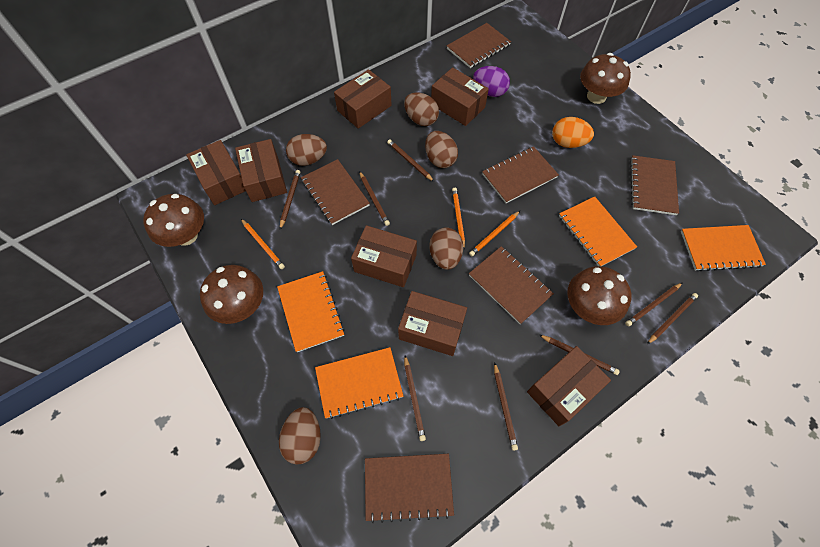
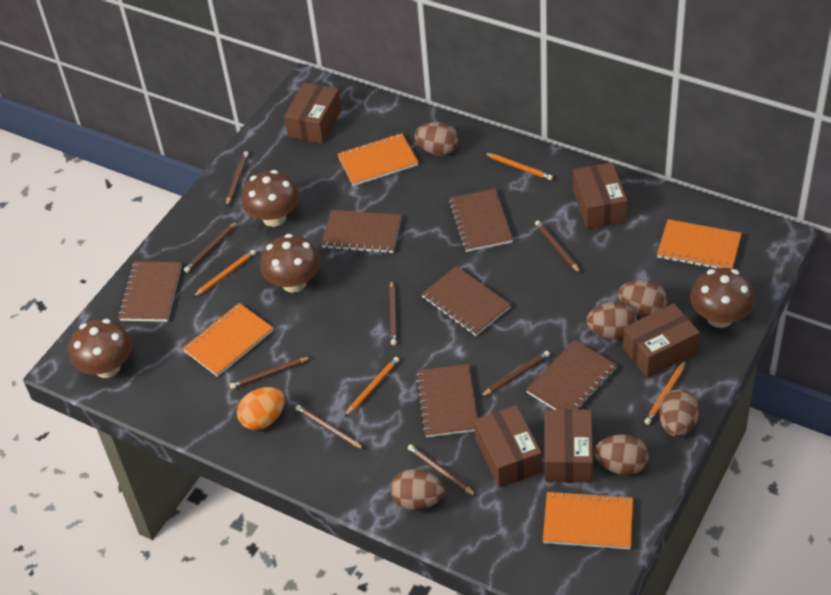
brown box: [186,140,246,205] [235,139,287,202] [334,69,392,129] [351,225,417,287] [398,291,467,356] [431,67,489,126] [527,346,611,426] = 7 -> [284,83,341,144] [474,405,542,488] [545,409,593,482] [573,162,627,229] [623,303,700,378] = 5
brown egg: [279,407,321,465] [286,134,327,166] [404,92,439,126] [425,131,458,168] [429,227,463,270] = 5 -> [391,469,445,510] [414,122,459,156] [586,302,637,339] [594,434,649,475] [618,280,668,318] [659,389,700,437] = 6
orange pencil: [241,219,285,269] [452,188,465,250] [469,211,520,256] = 3 -> [193,250,256,297] [345,357,399,417] [485,153,553,180] [644,361,686,425] = 4
purple egg: [473,66,510,97] = 1 -> none = 0

